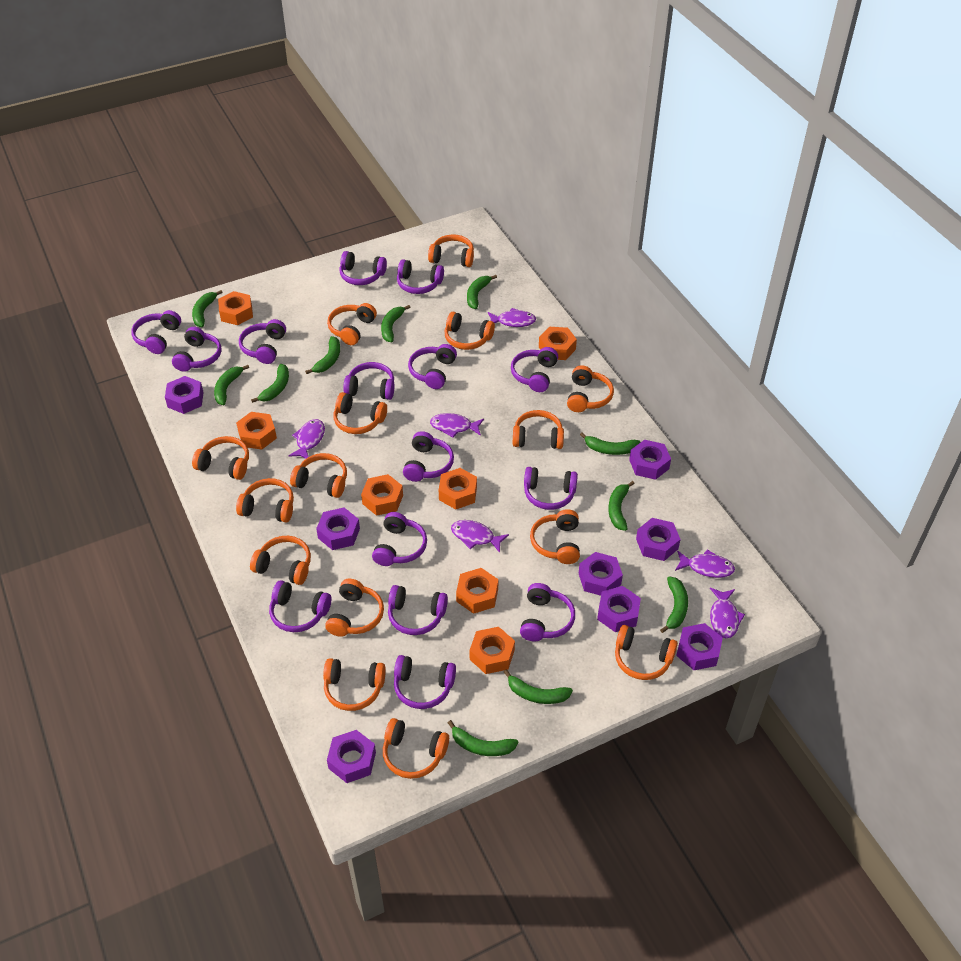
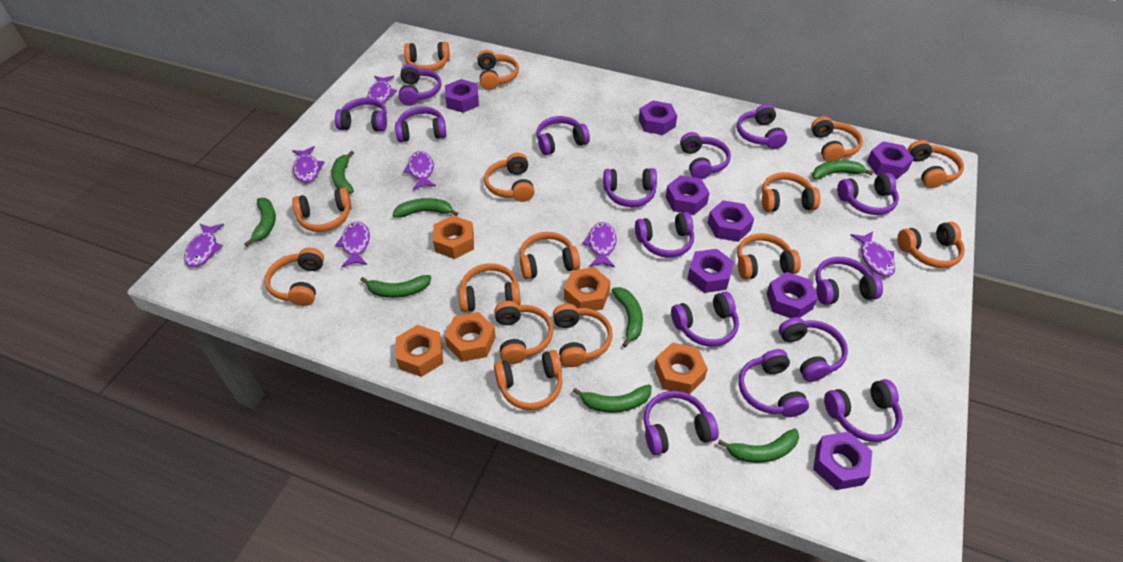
green banana: [192,290,223,327] [214,365,249,405] [251,364,289,403] [305,336,340,374] [381,305,410,342] [448,720,518,756] [467,275,497,309] [504,669,573,704] [580,433,641,455] [608,481,635,531] [660,576,688,633] = 11 -> [244,198,276,246] [331,151,354,194] [361,275,431,298] [393,198,458,218] [573,384,652,413] [611,287,643,347] [718,428,799,463] [812,160,873,180] = 8
orange nut: [218,291,253,325] [236,412,277,450] [361,474,403,516] [439,468,477,509] [456,568,499,614] [470,627,515,674] [539,327,577,360] = 7 -> [396,325,443,377] [433,215,474,259] [445,312,496,362] [564,267,610,311] [654,342,708,394] = 5
purple fish: [288,419,325,459] [430,413,484,438] [451,520,509,553] [488,308,536,327] [675,549,735,578] [710,588,745,638] = 6 -> [184,224,224,267] [292,146,324,183] [335,221,370,267] [368,76,397,103] [403,151,436,190] [582,222,617,268] [850,231,895,277] = 7

